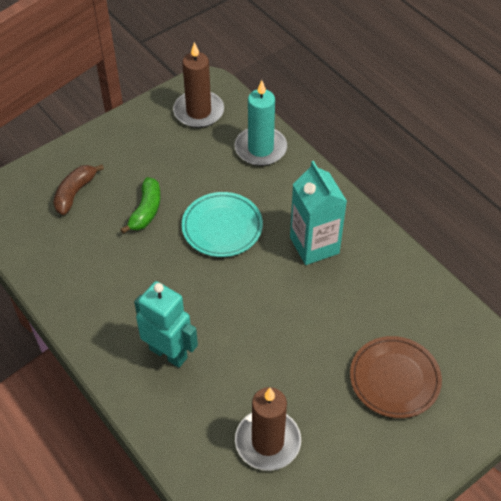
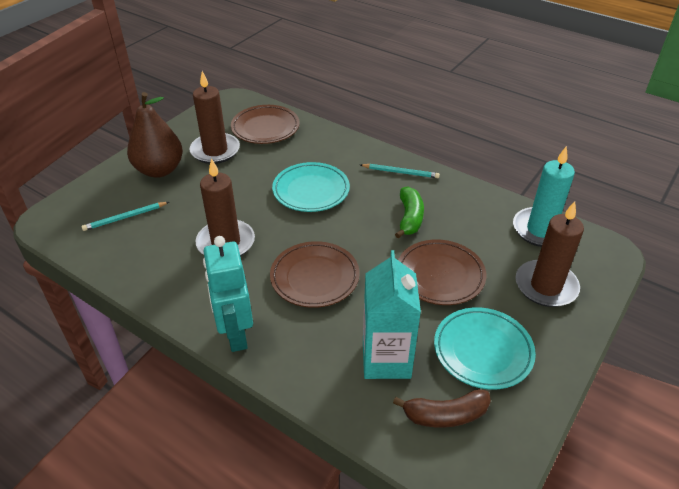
brown candle: [173,42,224,128] [235,387,301,471] = 2 -> [189,71,240,164] [196,158,255,256] [515,201,584,307] = 3
brown pear: none = 0 -> [127,92,183,178] = 1
brown plate: [350,336,442,418] = 1 -> [231,105,300,144] [270,241,360,308] [398,240,486,305] = 3
turquoise pencil: none = 0 -> [81,202,169,231] [361,164,440,178] = 2
turquoise plate: [181,192,263,257] = 1 -> [272,162,350,212] [434,307,536,389] = 2

